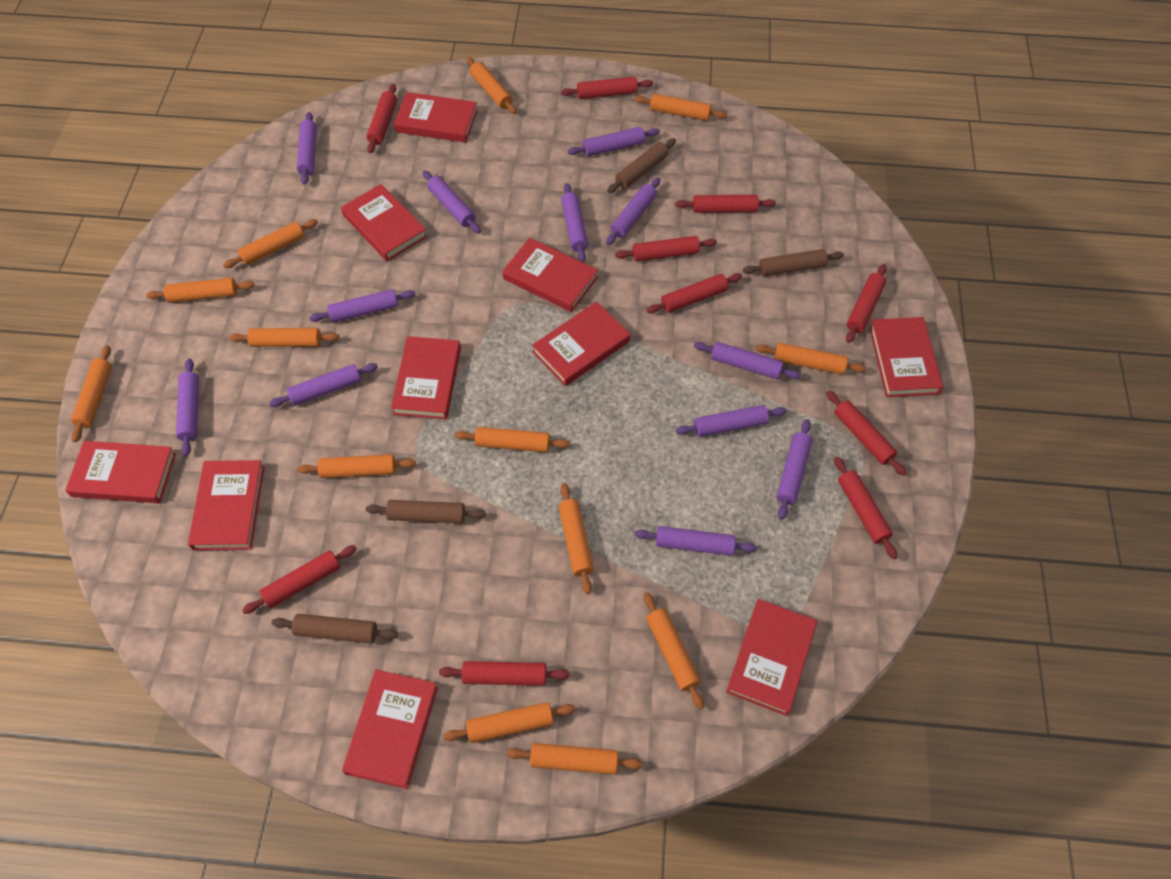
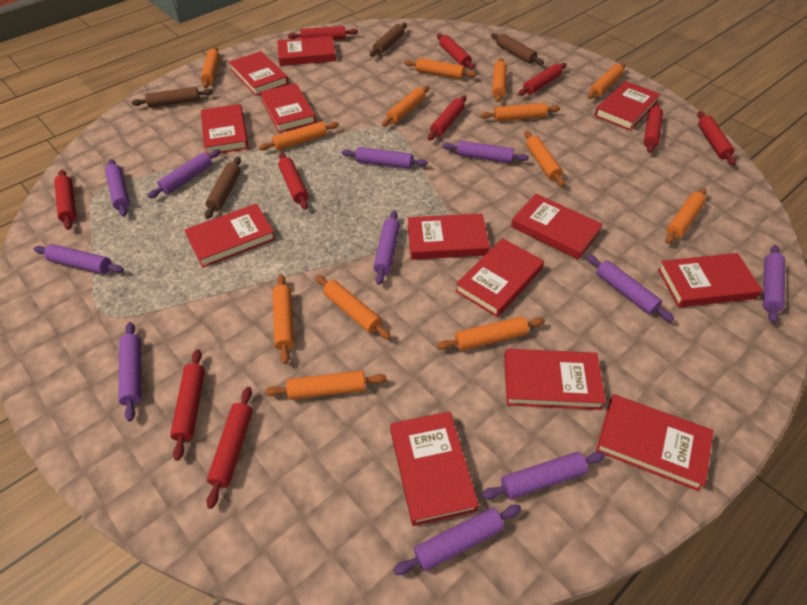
purple rolling pin: [176,358,199,456] [269,363,378,407] [297,112,317,185] [309,289,415,323] [422,170,481,234] [561,183,588,262] [568,127,660,156] [606,177,660,245] [635,526,757,556] [676,405,787,437] [694,342,801,379] [776,419,812,520] = 12 -> [33,244,124,274] [105,159,130,217] [118,322,141,421] [148,149,221,198] [342,147,428,169] [373,210,400,285] [393,504,521,575] [442,140,529,163] [481,452,605,499] [586,254,674,322] [763,245,785,323] = 11
red book: [65,441,176,504] [188,460,265,550] [341,184,427,261] [342,670,438,789] [391,336,461,419] [394,92,478,142] [502,238,598,312] [532,302,630,386] [726,599,817,716] [869,317,943,397] = 10 -> [185,204,276,268] [201,104,249,155] [229,51,289,96] [260,83,316,133] [277,36,336,66] [390,411,479,526] [408,214,490,260] [455,238,544,317] [504,349,606,410] [511,194,603,260] [594,81,660,130] [596,394,713,491] [658,253,763,308] = 13

